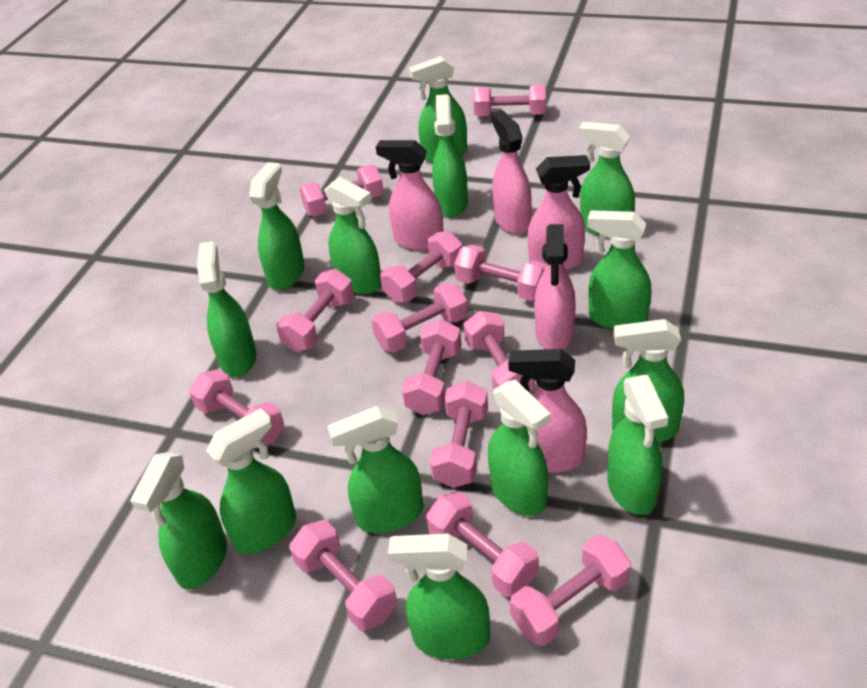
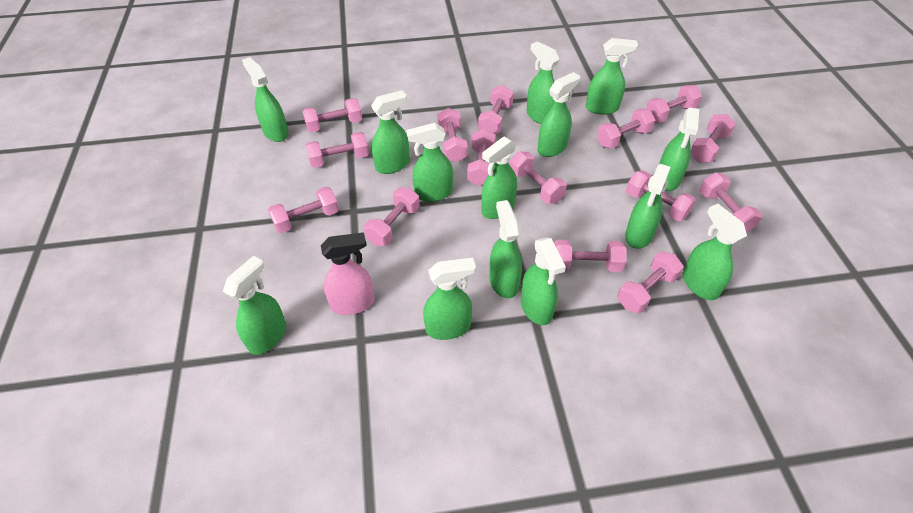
pink dumbbell: [189,369,284,448] [276,269,354,352] [289,520,397,631] [299,165,384,216] [371,283,468,353] [380,231,462,303] [402,319,462,415] [426,491,539,597] [430,381,488,488] [454,245,546,301] [463,311,535,391] [473,85,546,116] [510,535,631,646] = 13 -> [268,187,339,233] [302,98,362,132] [306,132,369,168] [364,187,420,246] [437,108,468,162] [467,129,496,186] [478,85,514,134] [510,152,567,204] [554,240,627,272] [597,109,655,149] [617,251,684,314] [626,170,696,221] [646,85,702,123] [691,114,736,163] [700,173,762,233] = 15
pink spray bottle: [376,140,443,251] [491,110,532,234] [508,349,587,473] [528,155,590,270] [534,224,576,350] = 5 -> [321,232,375,315] = 1

